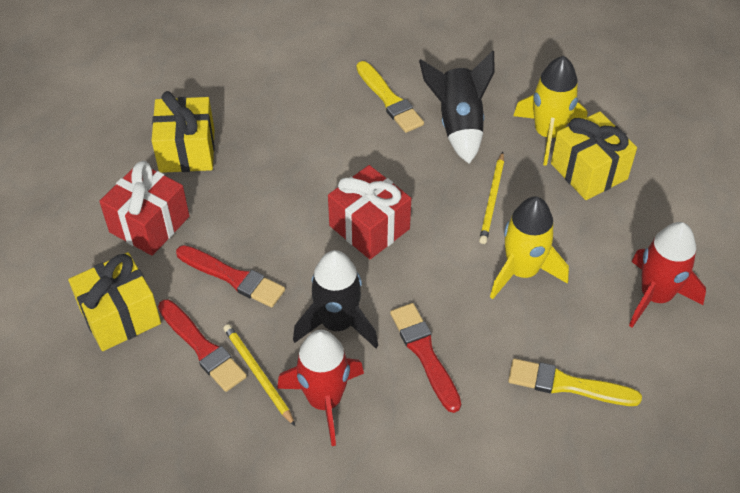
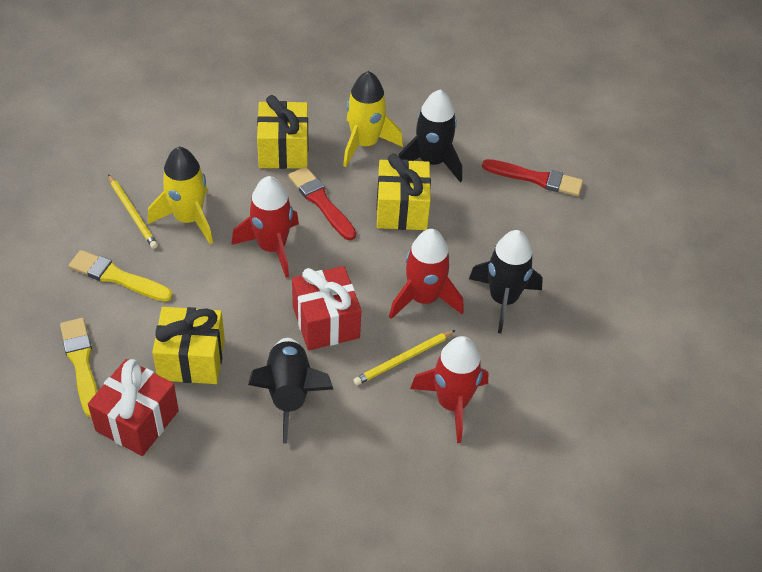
black rocket: [293,250,378,348] [419,51,494,164] = 2 -> [248,338,334,444] [398,90,462,182] [469,230,543,333] = 3
red brush: [158,300,247,392] [176,245,285,307] [390,303,461,413] = 3 -> [288,166,356,240] [482,159,583,196] = 2
red rocket: [277,330,364,446] [629,222,706,328] = 2 -> [231,176,299,278] [389,229,464,319] [410,336,488,443] = 3

